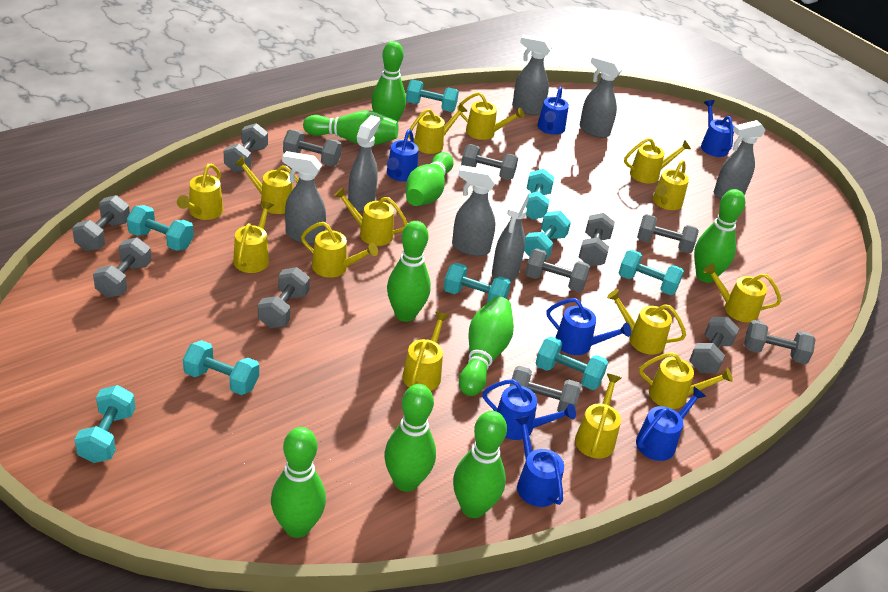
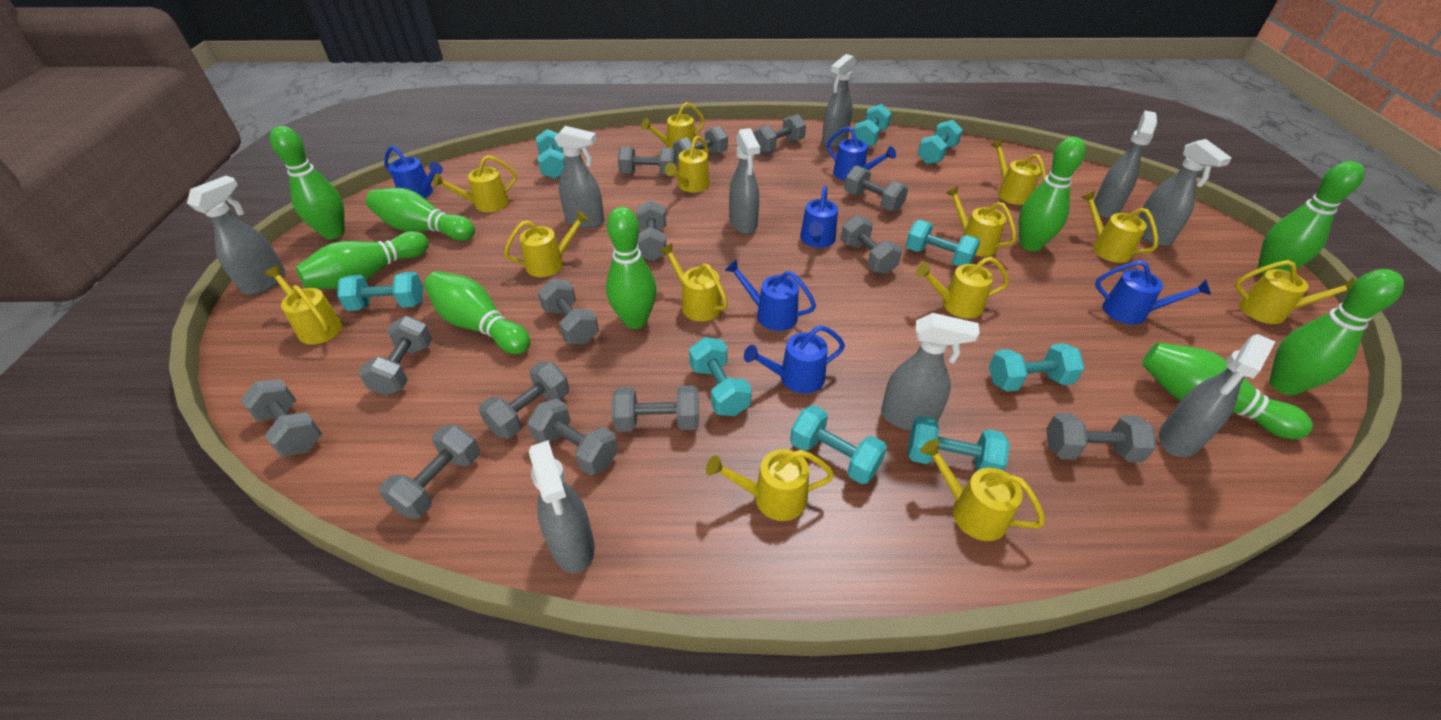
blue watering can: [387,129,419,182] [483,379,576,440] [515,415,564,507] [538,87,569,135] [547,298,631,355] [636,387,706,461] [701,100,734,157] = 7 -> [384,146,443,198] [725,259,816,331] [744,325,845,393] [800,186,838,248] [827,126,896,181] [1095,260,1211,325] = 6
grey dumbbell: [72,195,130,251] [93,237,152,298] [224,123,268,172] [258,267,310,328] [283,130,342,166] [461,144,518,180] [510,366,581,412] [525,248,590,292] [579,213,615,266] [637,214,699,253] [689,317,739,373] [744,320,816,364] = 12 -> [240,379,322,457] [358,316,432,396] [379,425,480,519] [478,361,569,439] [527,399,618,475] [538,279,599,344] [612,386,699,432] [618,146,676,175] [636,200,666,261] [673,126,728,162] [754,114,806,153] [841,215,902,275] [844,165,908,212] [1046,413,1156,463] = 14
grey spray bottle: [282,151,326,244] [348,115,380,212] [452,165,497,256] [492,191,529,282] [512,35,552,116] [580,55,622,138] [714,120,766,199] = 7 -> [187,176,285,295] [529,440,595,573] [554,126,604,228] [729,128,760,234] [822,54,856,148] [881,313,980,430] [1094,110,1157,219] [1138,139,1232,246] [1159,334,1276,457] = 9
yellow watering can: [177,164,223,220] [233,201,274,273] [235,156,299,214] [301,222,378,278] [334,188,408,246] [403,312,449,391] [408,103,467,154] [457,92,524,140] [575,374,621,459] [607,289,686,355] [624,138,691,184] [639,352,733,409] [653,160,689,210] [703,264,781,322] = 14 -> [264,266,343,345] [433,155,517,212] [504,211,589,277] [641,102,705,148] [659,243,728,321] [665,136,710,193] [706,449,834,521] [916,257,1009,319] [920,439,1045,541] [946,186,1016,257] [991,139,1046,205] [1081,191,1158,263] [1235,260,1355,324] = 13

